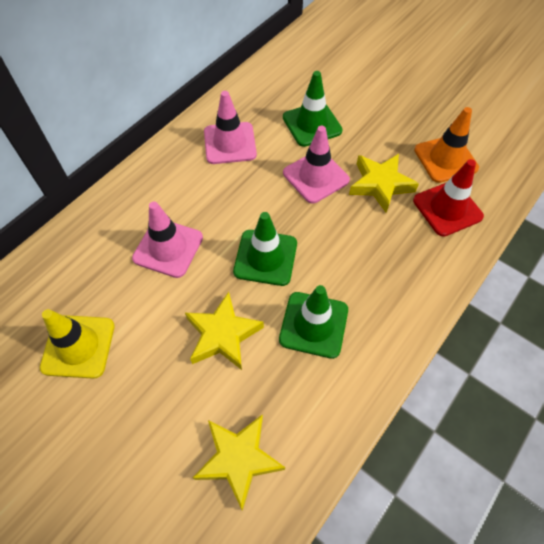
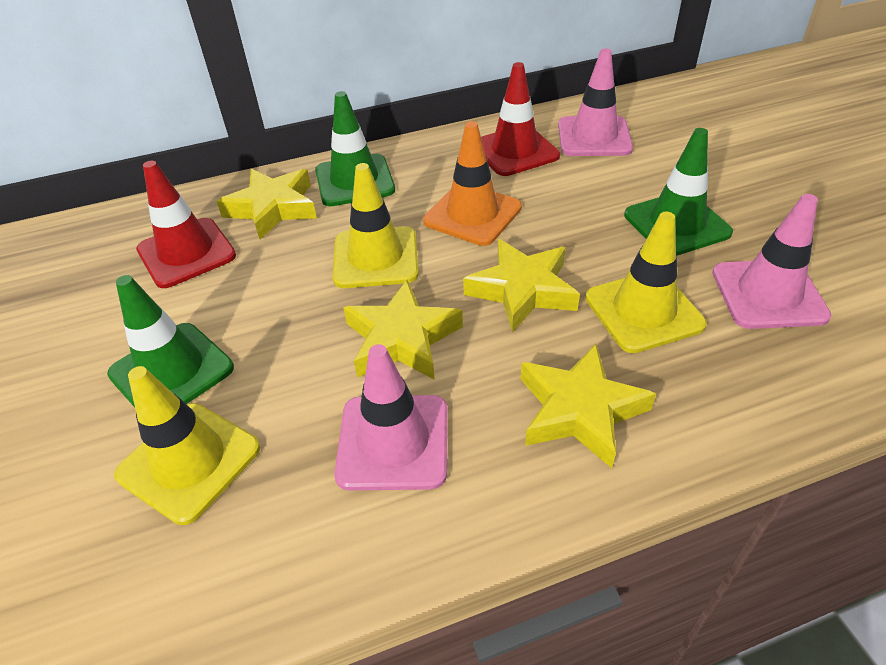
red traffic cone: [413,159,484,237] = 1 -> [136,161,236,288] [481,62,560,176] = 2
yellow star: [185,292,264,370] [193,414,285,511] [349,154,419,213] = 3 -> [216,169,317,240] [343,280,463,380] [463,239,580,332] [521,344,656,468] = 4
yellow traffic cone: [40,309,115,379] = 1 -> [114,366,260,525] [333,163,419,288] [585,212,707,353] = 3

